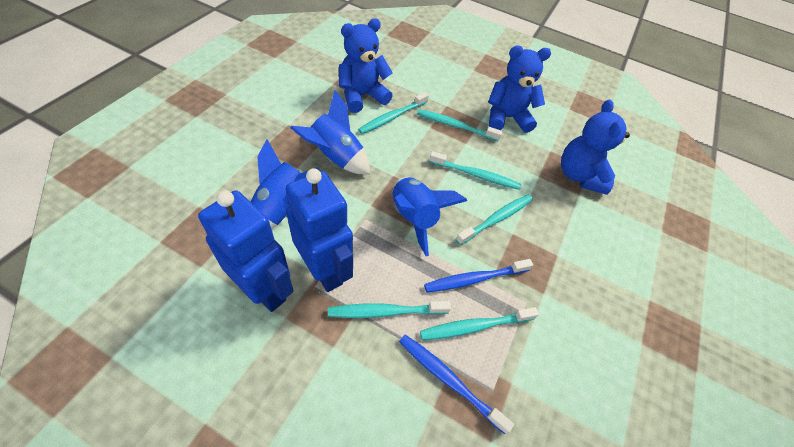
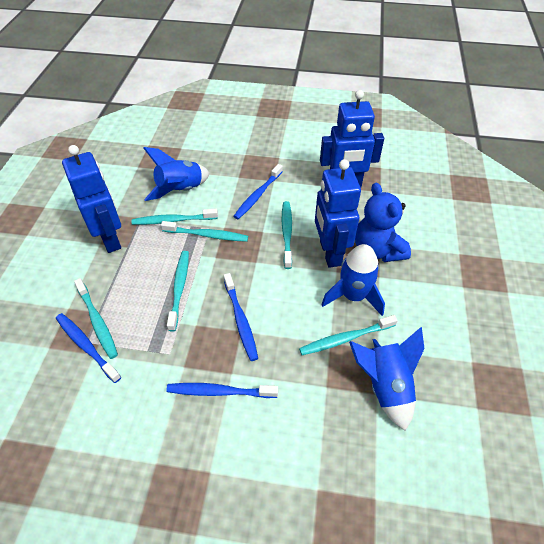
blue robot: [198,190,293,312] [286,168,353,292] = 2 -> [62,145,121,253] [315,159,361,268] [320,90,384,187] = 3
blue teddy bear: [339,18,393,113] [488,46,551,133] [561,100,630,195] = 3 -> [355,183,411,262] = 1
blue toothbrush: [399,334,514,434] [424,259,533,292] = 2 -> [56,313,121,383] [166,383,278,398] [224,273,258,361] [233,164,283,219] = 4

